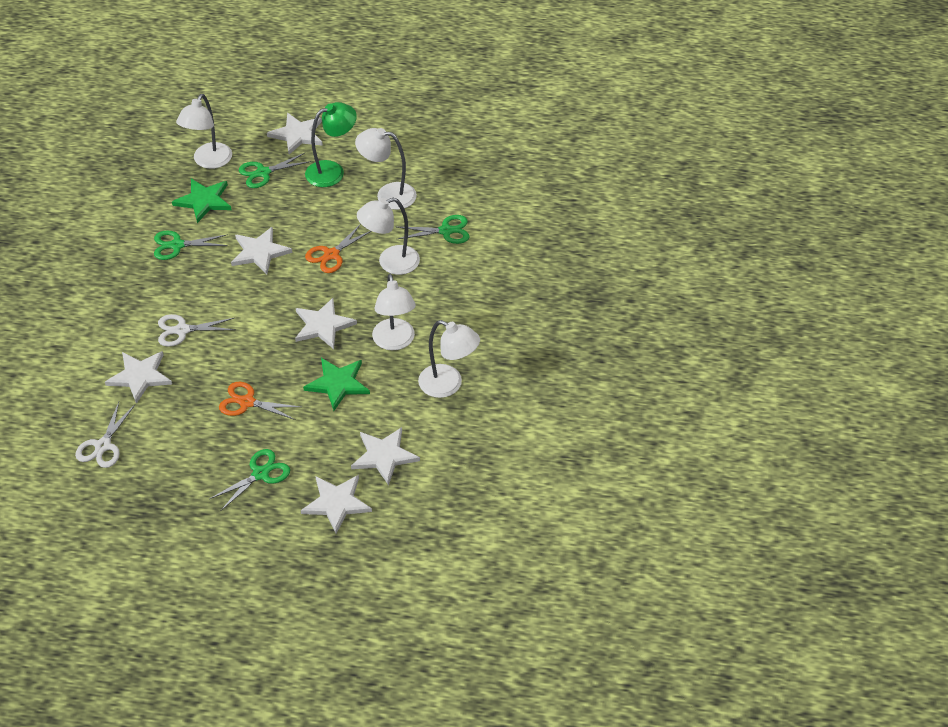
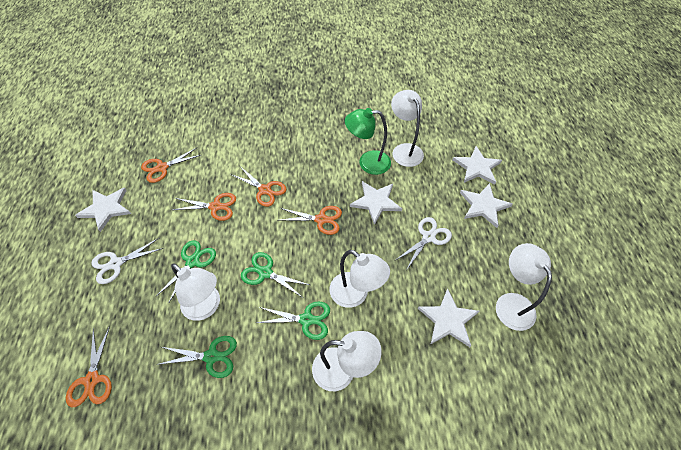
green star: [172,179,232,223] [303,358,370,411] = 2 -> none = 0
orange scissors: [219,382,301,420] [305,224,371,273] = 2 -> [66,326,112,407] [141,148,201,183] [173,193,236,221] [232,166,287,207] [280,206,342,235] = 5
white star: [105,351,172,404] [231,227,292,274] [267,113,323,154] [295,298,357,349] [301,475,372,534] [351,427,420,485] = 6 -> [75,188,131,232] [350,181,402,225] [417,288,479,347] [452,146,502,185] [460,183,513,228] = 5

